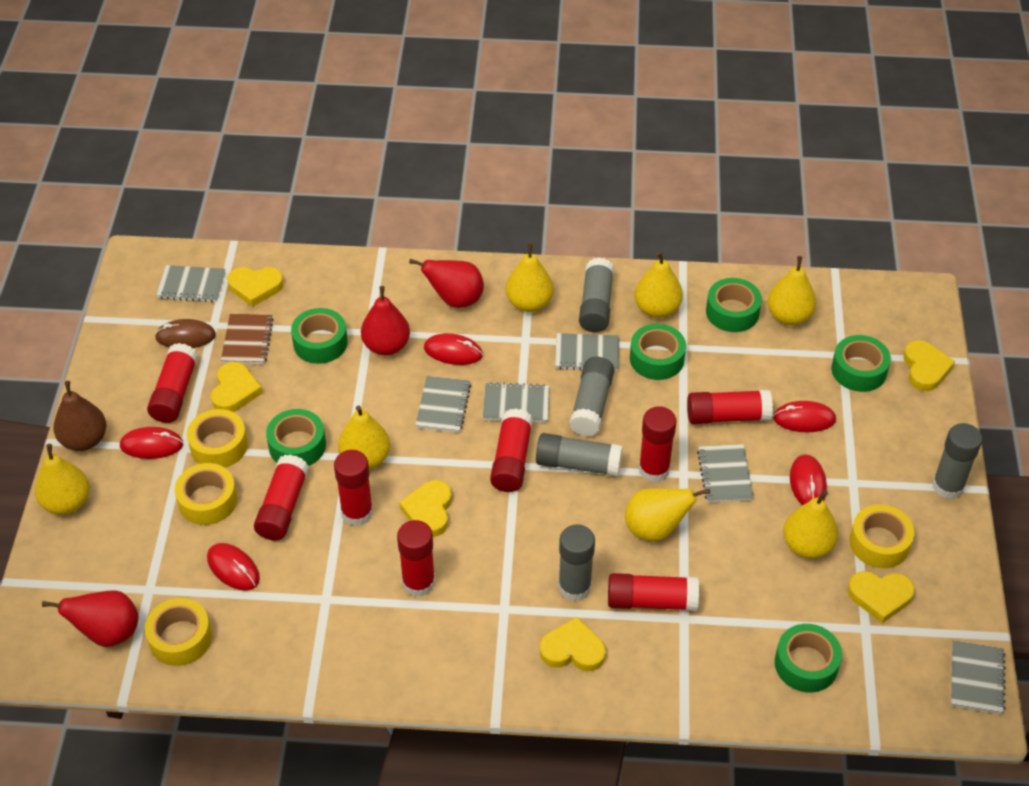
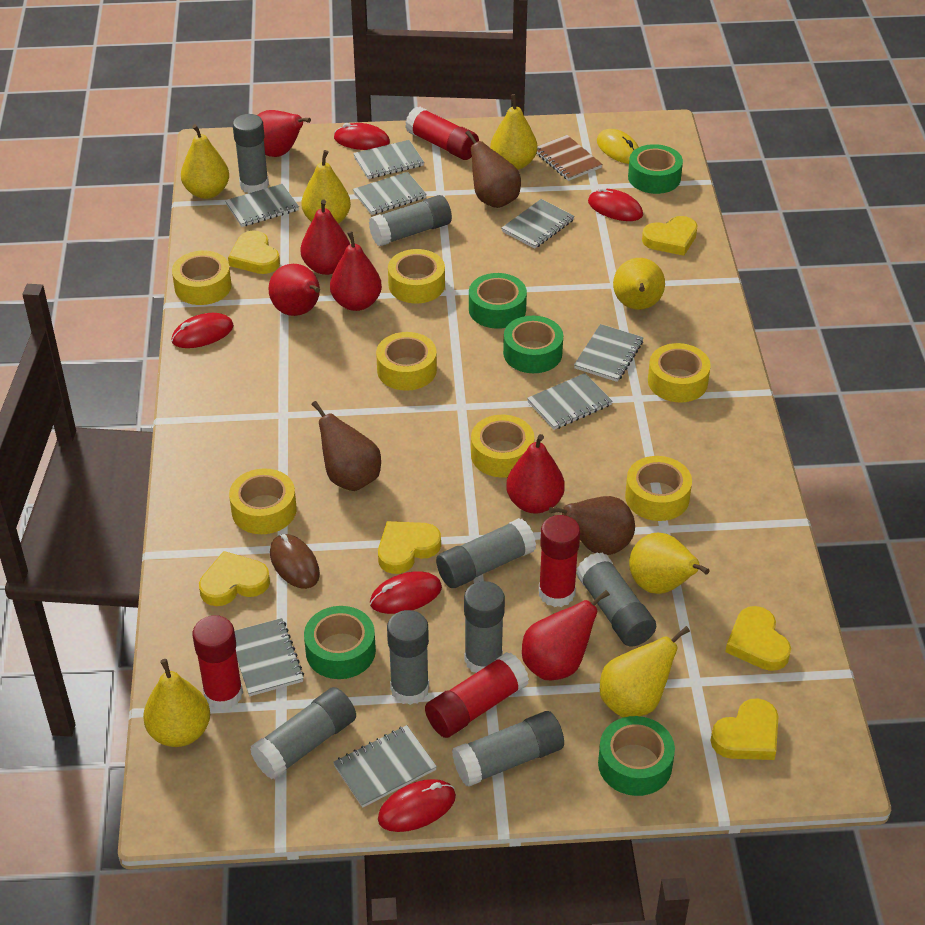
brown pear: [53,381,106,451] = 1 -> [312,401,381,491] [465,130,521,208] [549,496,635,555] = 3
green tape: [266,409,326,466] [291,308,348,364] [630,324,686,380] [706,278,762,332] [775,624,842,693] [831,335,891,392] = 6 -> [304,606,376,679] [469,273,527,329] [503,316,563,373] [598,716,675,796] [628,144,683,194] = 5
grey glue stick: [536,433,623,477] [558,524,595,601] [569,357,614,437] [579,258,614,332] [932,423,982,499] = 5 -> [233,114,269,193] [250,687,356,779] [369,195,452,246] [387,610,429,705] [436,518,536,588] [452,711,564,787] [464,581,505,673] [576,552,656,647] = 8
grey notebook: [156,265,225,302] [415,376,471,433] [483,382,549,423] [555,333,619,371] [697,444,754,503] [951,640,1005,714] = 6 -> [225,184,299,227] [235,618,304,696] [333,725,437,808] [353,140,424,179] [353,172,427,215] [502,199,575,249] [527,373,613,430] [574,324,644,382] = 8
red glue stick: [147,343,198,423] [254,455,309,541] [334,450,373,526] [397,520,435,597] [490,408,533,492] [608,573,699,611] [639,406,677,482] [687,390,773,424] = 8 -> [193,615,243,710] [405,106,479,160] [425,652,529,738] [539,515,580,607] = 4
red pear: [42,590,138,647] [361,286,410,355] [409,259,484,308] = 3 -> [257,110,311,157] [268,264,320,316] [301,199,350,275] [330,231,382,311] [506,434,565,514] [522,590,610,680] = 6
yellow mouse: none = 0 -> [597,129,639,164] = 1
yellow tape: [145,598,212,666] [175,463,237,525] [187,409,248,468] [849,505,914,568] = 4 -> [172,251,232,305] [229,468,297,534] [376,332,437,391] [388,249,445,304] [471,415,534,477] [625,456,692,521] [648,343,711,402] = 7

